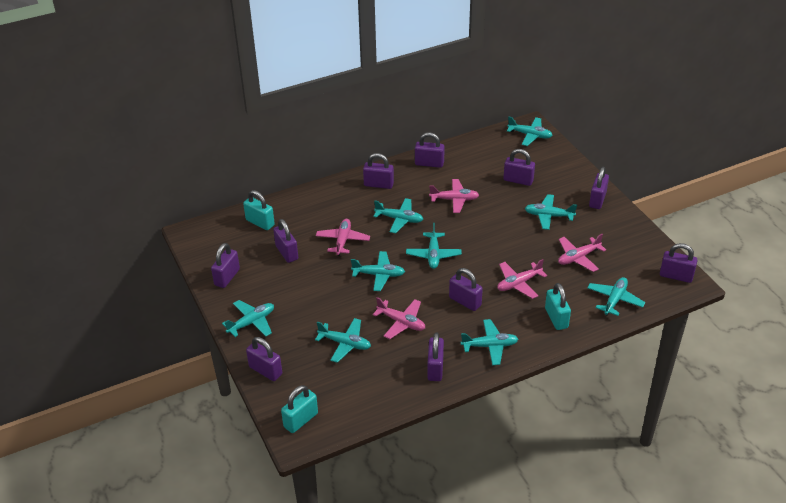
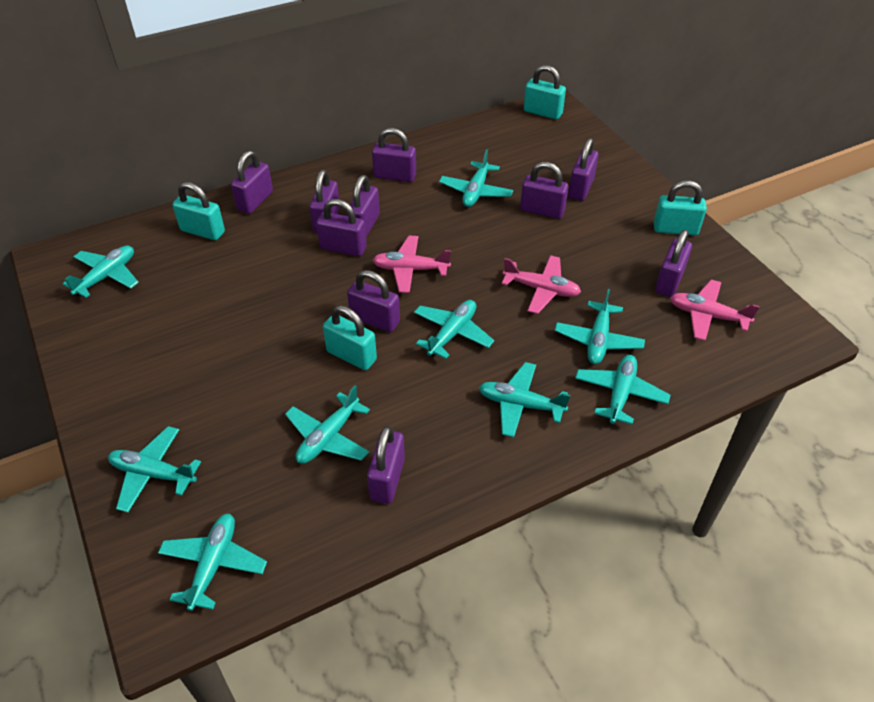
pink plane: [316,219,370,256] [373,297,425,339] [429,179,479,213] [497,259,547,299] [558,234,606,272] = 5 -> [373,235,451,293] [502,255,581,314] [670,280,760,341] = 3
turquoise padlock: [243,190,275,230] [281,385,318,433] [545,283,571,330] = 3 -> [172,182,225,240] [323,306,377,370] [524,65,566,119] [654,180,707,235] = 4

